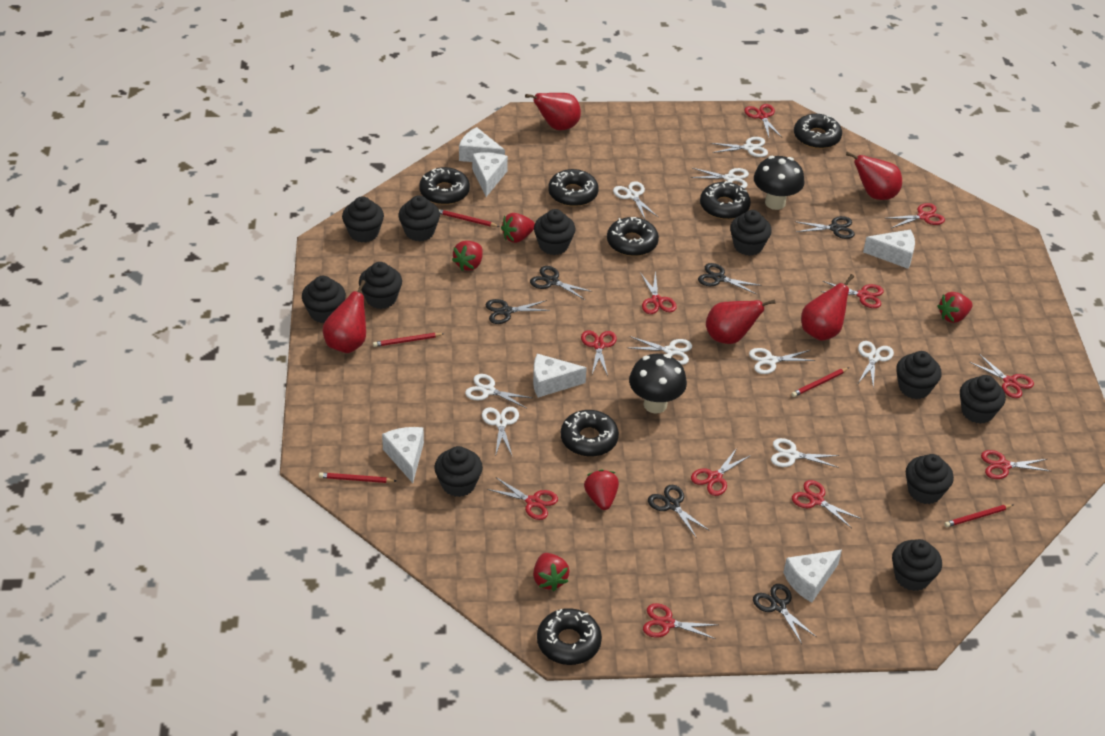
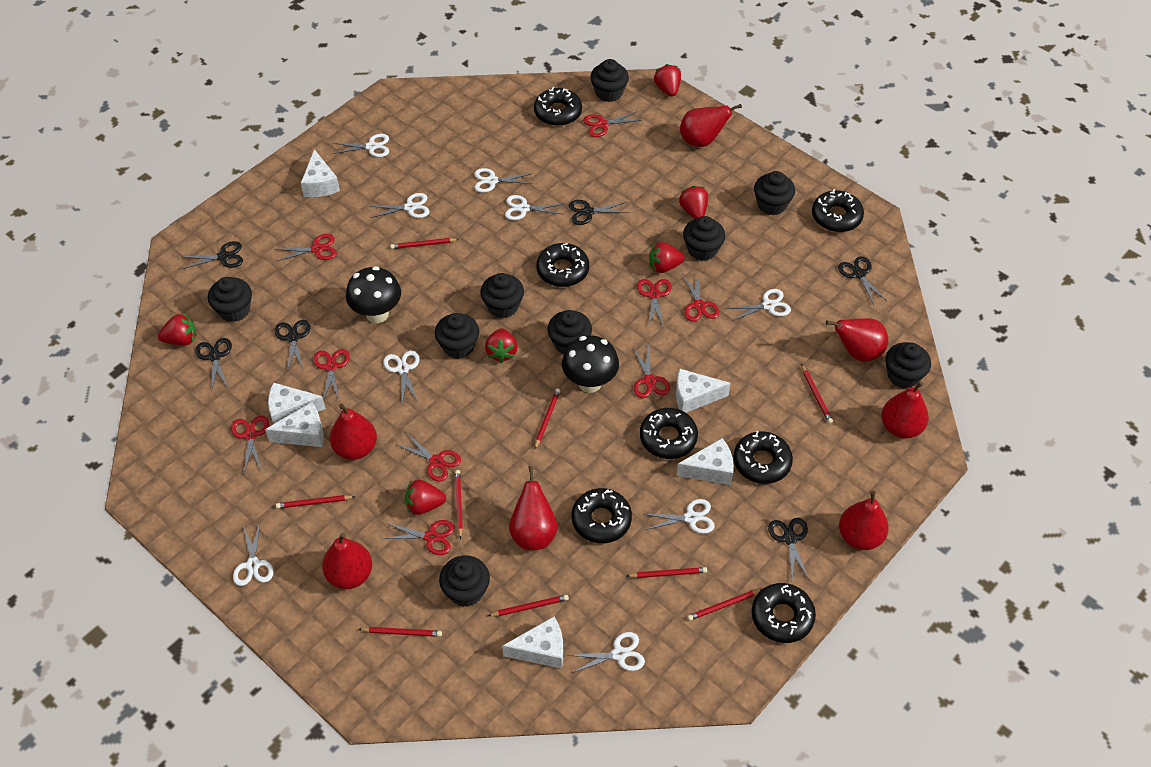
black cupcake: [302,276,346,323] [342,196,384,243] [359,262,402,309] [398,195,440,242] [434,446,483,497] [534,209,575,255] [730,210,772,256] [892,539,942,591] [896,351,942,399] [906,454,954,504] [960,375,1006,424] = 11 -> [208,277,252,322] [435,313,479,359] [439,555,490,607] [480,273,524,318] [547,310,592,354] [590,59,629,102] [683,216,725,261] [754,171,795,215] [885,342,931,389] = 9
red pear: [323,280,366,353] [525,93,581,130] [706,299,776,344] [801,274,854,341] [846,152,902,200] = 5 -> [322,533,372,589] [330,403,377,460] [509,466,558,550] [680,104,742,147] [826,318,888,362] [839,491,889,550] [881,381,929,438] = 7
red pencil: [319,472,396,483] [373,333,444,347] [439,209,500,227] [791,367,849,397] [944,504,1013,527] = 5 -> [276,495,356,509] [359,627,442,637] [390,238,459,249] [455,470,463,539] [488,595,569,616] [535,389,560,449] [627,567,707,578] [688,589,762,621] [801,364,833,424] = 9
red scissors: [487,477,558,520] [581,330,617,376] [641,271,677,314] [643,603,718,639] [691,448,751,496] [744,104,782,137] [792,480,861,528] [823,281,884,308] [886,203,945,228] [969,354,1034,398] [981,450,1050,479] = 11 -> [231,416,269,473] [275,234,337,261] [313,349,350,401] [383,520,455,555] [395,433,461,482] [583,111,642,137] [633,345,670,398] [637,279,672,327] [683,272,719,322] = 9
red strawberry: [452,241,483,271] [501,213,535,243] [533,553,569,591] [584,469,619,510] [938,292,973,323] = 5 -> [158,313,196,346] [405,480,446,515] [485,328,517,363] [649,242,685,273] [654,64,681,97] [679,186,708,219] = 6

